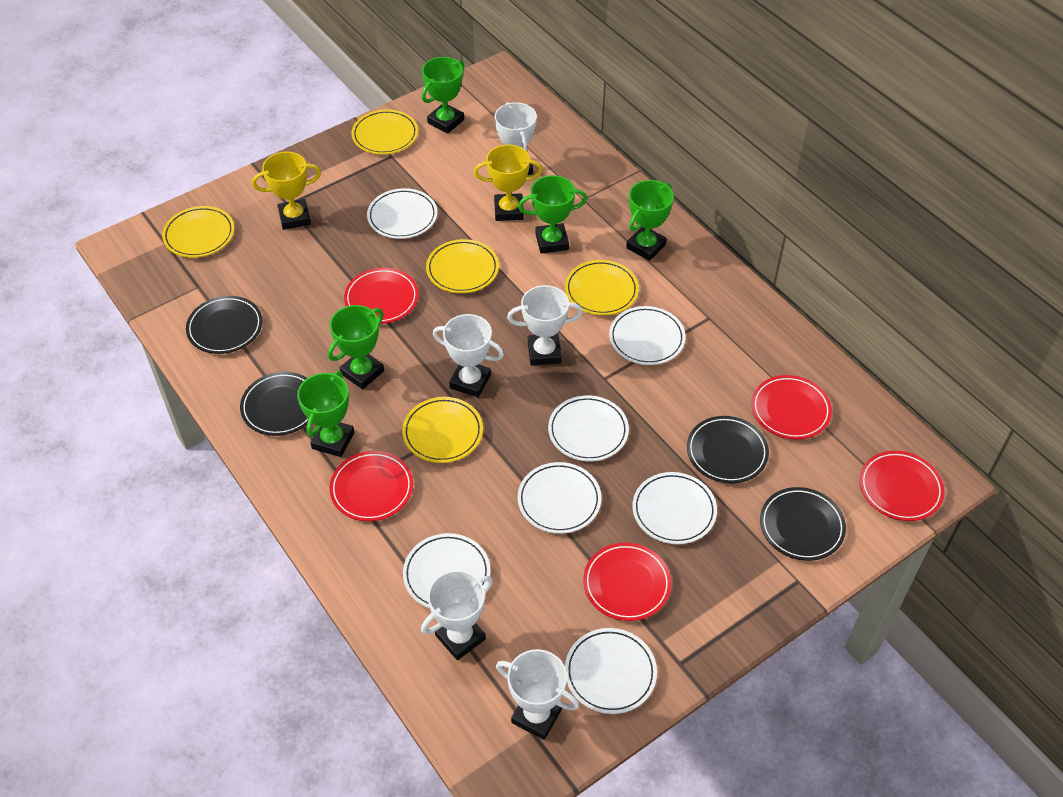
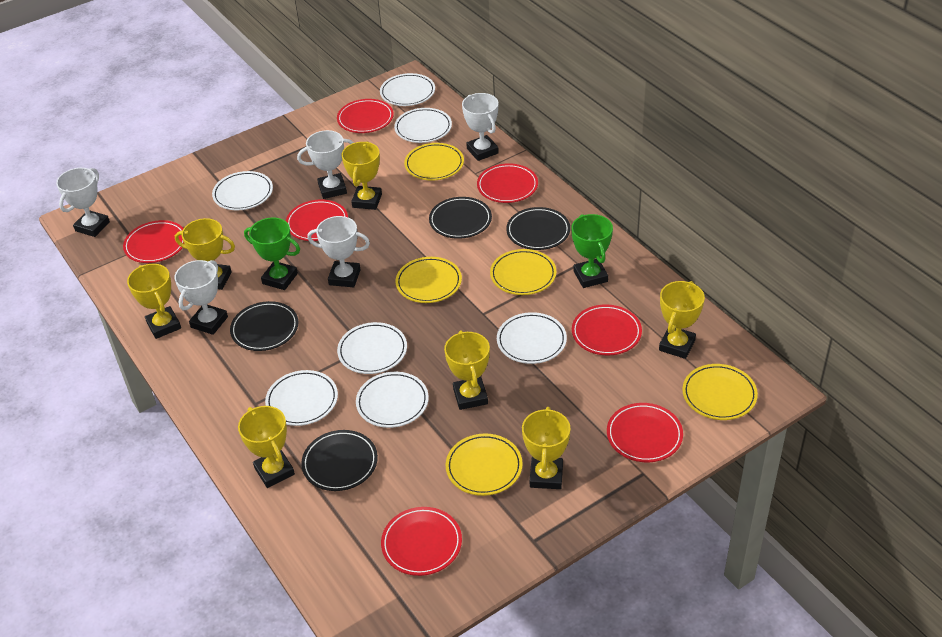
green trophy: [297,371,354,457] [328,305,384,389] [422,57,464,134] [518,175,587,254] [626,180,674,261] = 5 -> [244,218,300,290] [571,214,613,288] = 2
red plate: [329,451,413,521] [344,268,419,324] [583,543,671,621] [752,375,832,440] [860,451,945,521] = 5 -> [123,220,184,263] [286,200,348,241] [337,99,394,133] [381,507,462,576] [477,163,538,203] [572,304,642,355] [607,403,683,463] = 7
yellow trophy: [252,152,321,230] [474,145,543,221] = 2 -> [127,264,181,339] [175,218,235,290] [238,406,295,488] [341,141,382,210] [444,330,490,410] [522,407,570,489] [659,281,705,359] = 7

